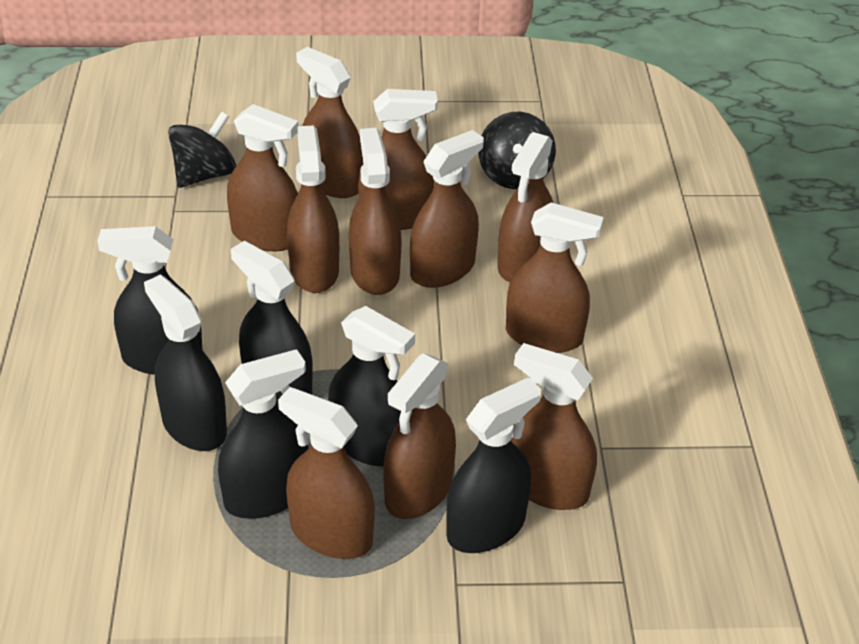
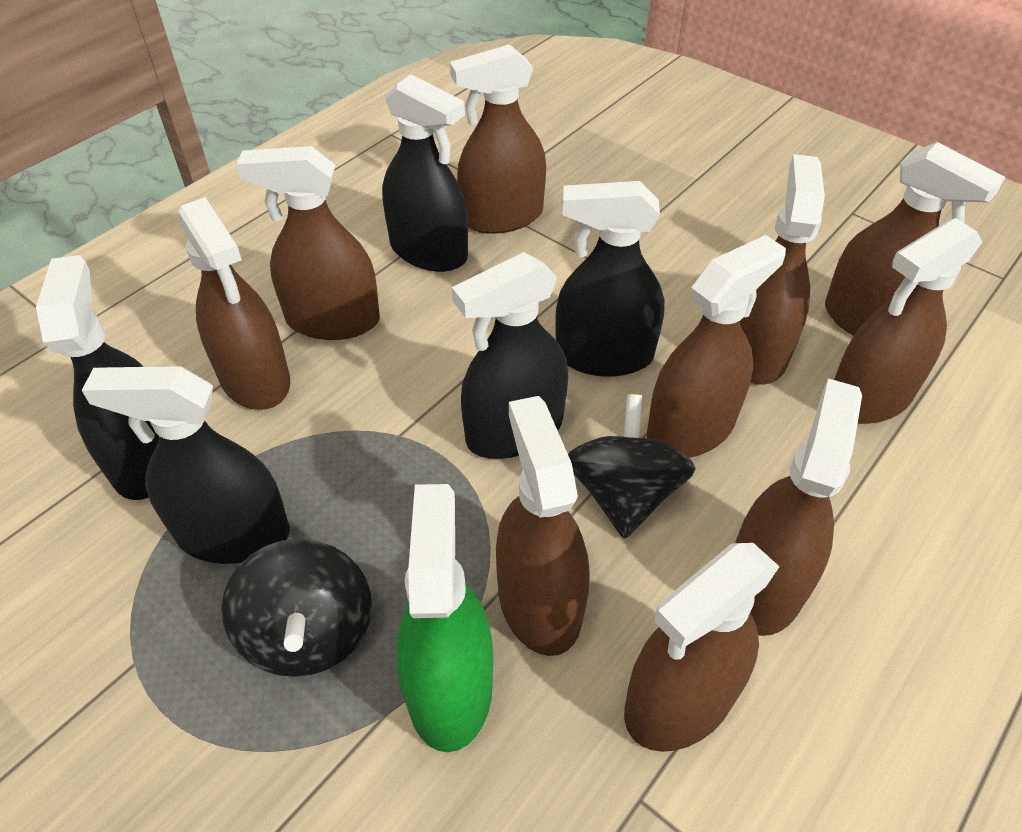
black spray bottle: [97,226,203,375] [144,275,227,451] [218,349,309,519] [231,241,313,407] [328,306,415,466] [446,378,541,553] = 6 -> [36,255,159,500] [82,366,290,564] [382,75,468,272] [452,252,568,459] [555,181,665,377] = 5
brown spray bottle: [227,104,298,251] [278,387,375,559] [287,125,339,293] [296,47,363,198] [349,128,402,295] [358,89,438,230] [384,354,456,519] [410,130,484,288] [498,132,553,282] [506,202,604,353] [511,343,597,510] = 11 -> [178,197,290,410] [236,146,380,340] [450,44,546,234] [496,396,590,656] [624,543,780,752] [647,235,786,458] [735,378,862,636] [739,154,825,385] [825,142,1005,336] [834,218,982,424] = 10
green spray bottle: none = 0 -> [397,484,493,752] = 1

